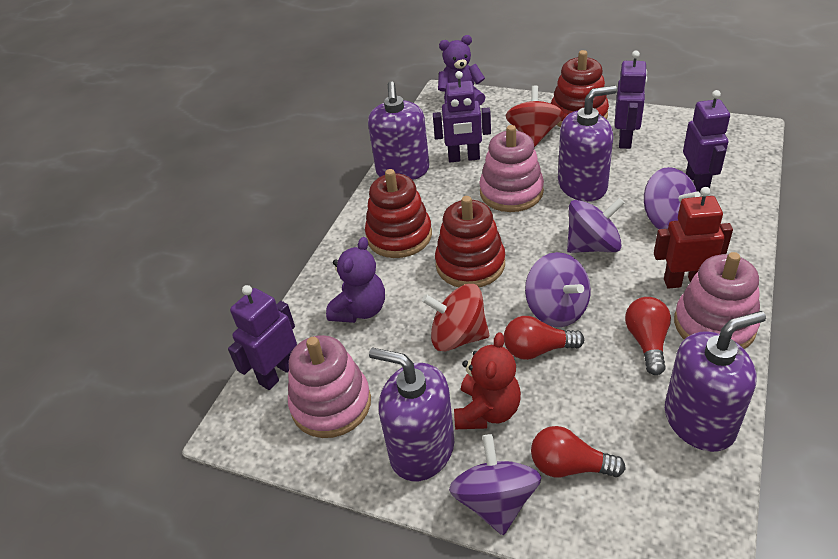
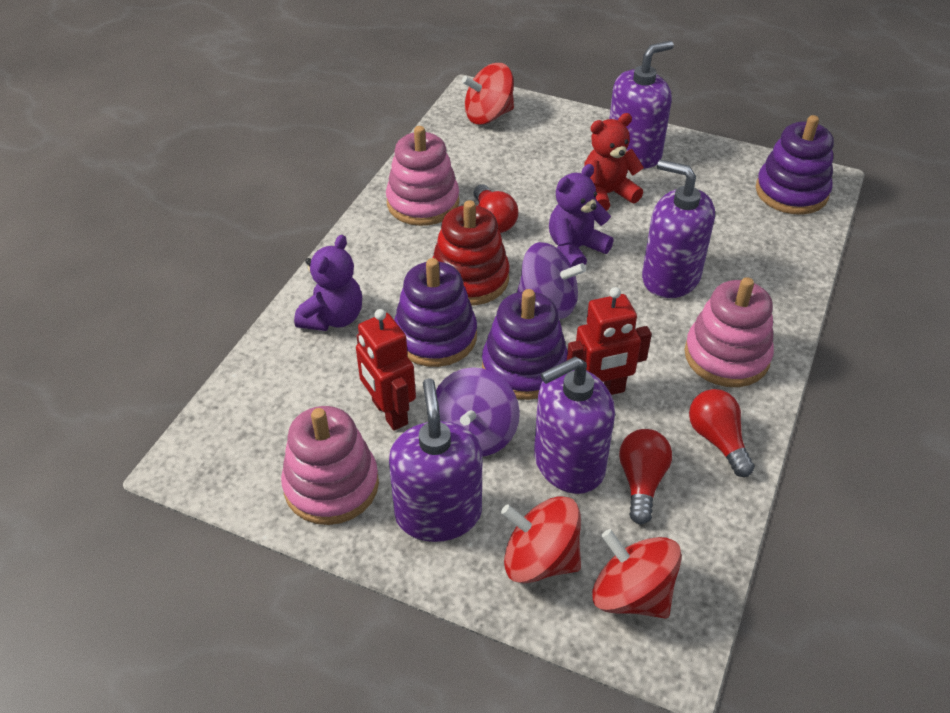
purple robot: [228,285,297,390] [433,71,491,162] [615,51,647,149] [683,90,730,192] = 4 -> none = 0
purple spinning top: [449,434,541,535] [525,252,591,327] [567,198,624,253] [644,167,701,229] = 4 -> [436,367,520,457] [517,242,586,319] = 2
purple stacking toy: none = 0 -> [394,258,477,367] [482,289,568,400] [756,115,834,215] = 3
red robot: [654,187,733,289] = 1 -> [356,309,416,431] [567,287,652,395] = 2
red spinning top: [422,284,489,351] [506,85,564,147] = 2 -> [462,63,514,125] [501,496,581,584] [592,529,682,618] = 3
red stacking toy: [365,169,432,258] [435,196,505,287] [551,50,609,127] = 3 -> [433,200,510,305] = 1

